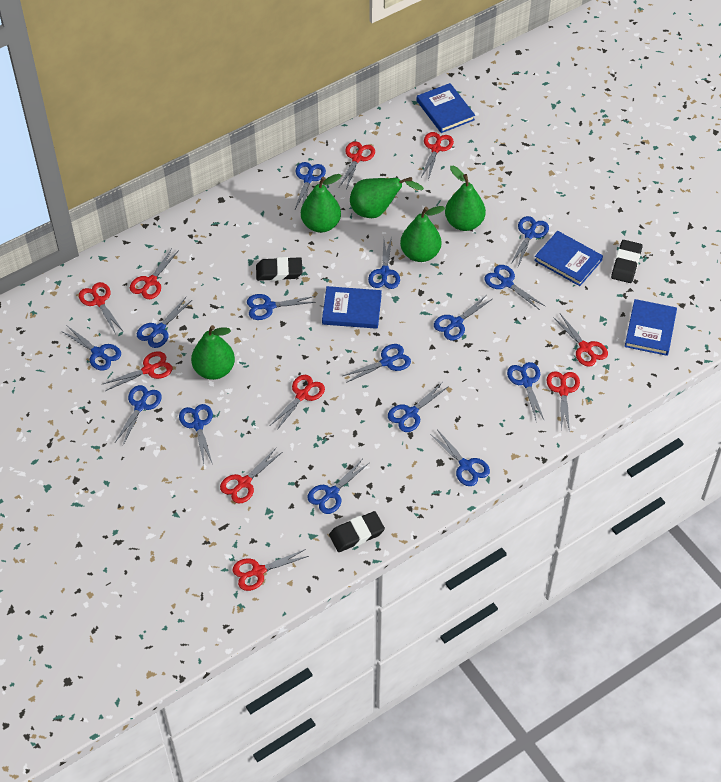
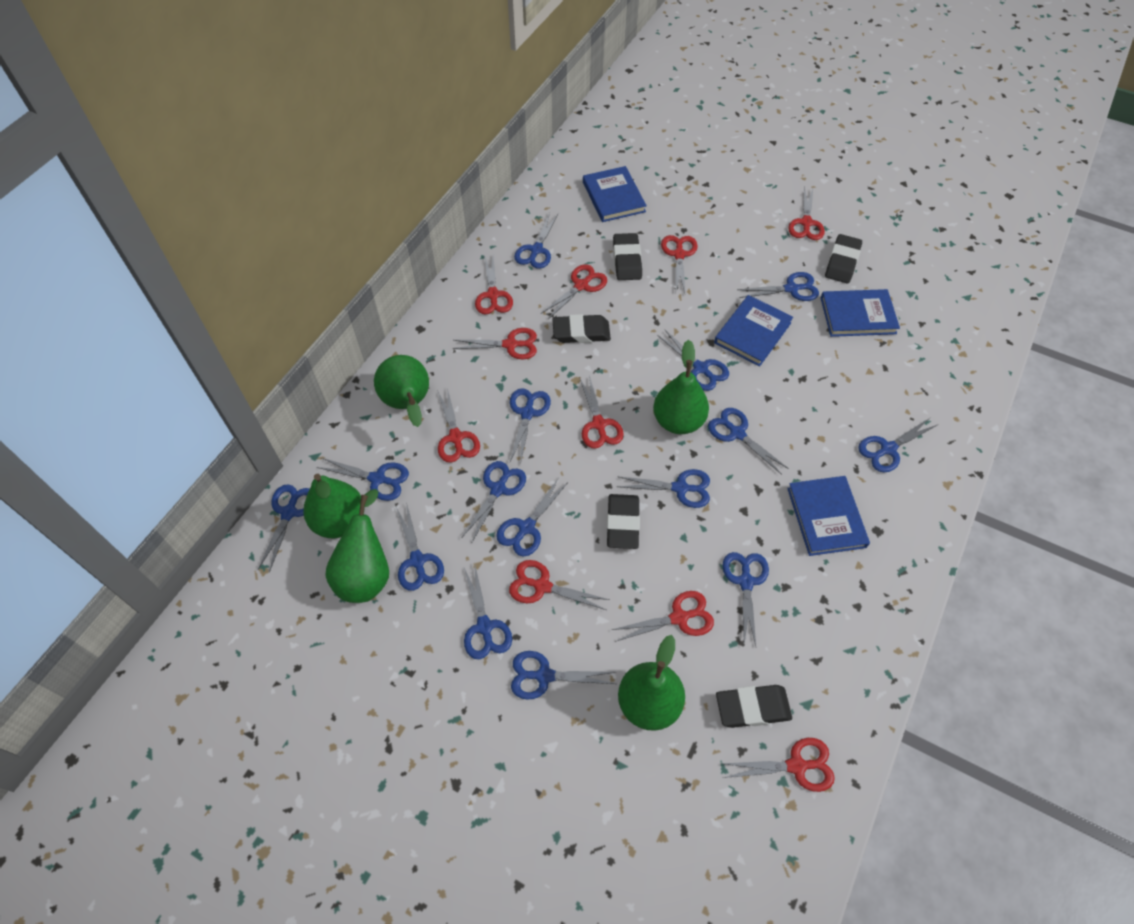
black eraser: [256,257,303,281] [329,511,385,552] [611,240,642,283] = 3 -> [552,314,611,343] [607,494,640,549] [613,233,642,280] [716,685,792,728] [825,234,862,283] = 5

